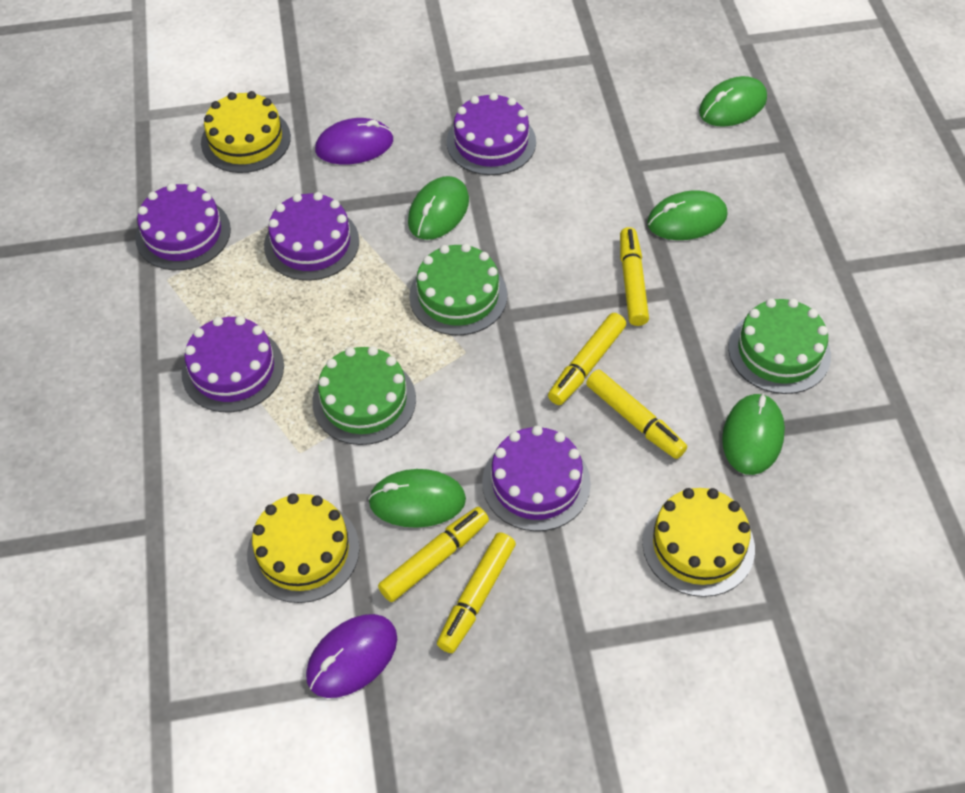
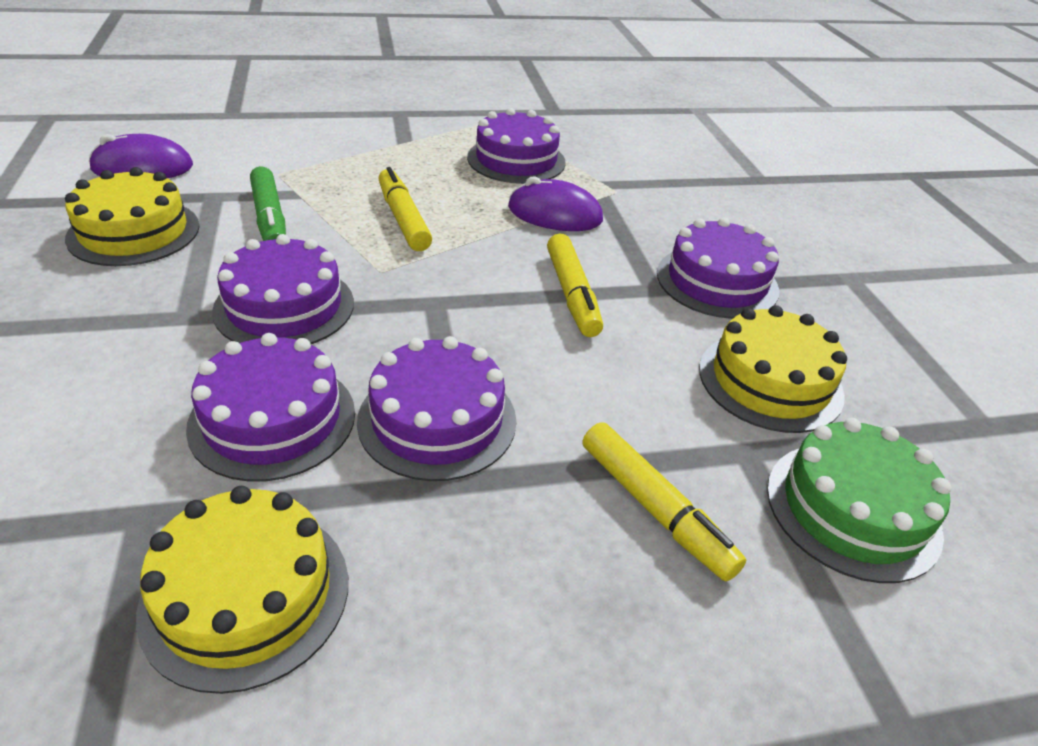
green cake: [312,346,416,445] [409,243,507,336] [728,298,831,394] = 3 -> [767,418,951,583] = 1
green marker: none = 0 -> [250,166,286,241] = 1
green mouse: [368,469,466,528] [408,176,469,240] [647,190,728,240] [699,76,767,127] [722,393,785,475] = 5 -> none = 0
yellow marker: [378,507,489,602] [437,532,516,653] [548,313,626,405] [586,369,687,459] [620,227,649,326] = 5 -> [378,167,432,251] [547,234,603,337] [583,422,746,582] = 3

